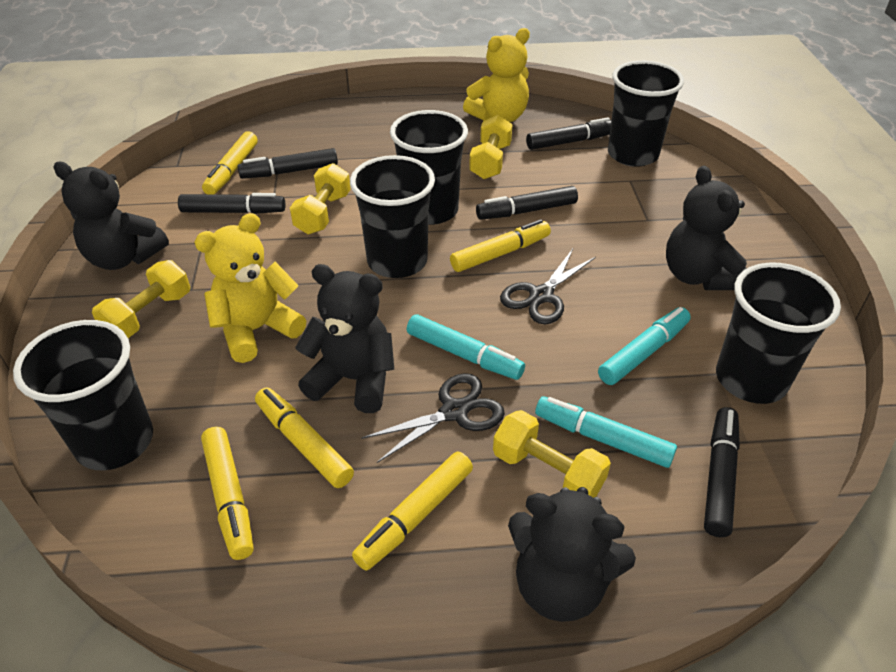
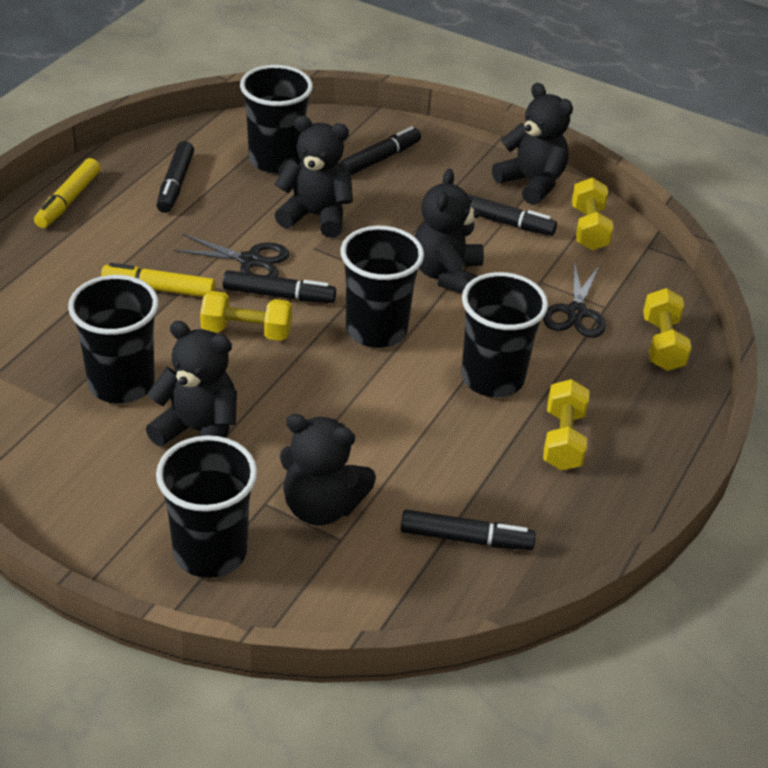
black teddy bear: [53,162,169,270] [295,264,394,413] [508,487,636,622] [666,166,747,290] = 4 -> [146,321,237,446] [275,116,353,238] [280,414,376,526] [415,169,484,294] [492,83,573,205] = 5
turquoise marker: [407,314,525,380] [535,396,677,468] [598,307,691,385] = 3 -> none = 0
yellow marker: [201,427,254,560] [202,131,258,194] [255,387,354,488] [352,451,473,571] [450,219,551,272] = 5 -> [34,158,100,228] [101,263,215,297] = 2
yellow teddy bear: [194,213,306,363] [463,28,530,122] = 2 -> none = 0

